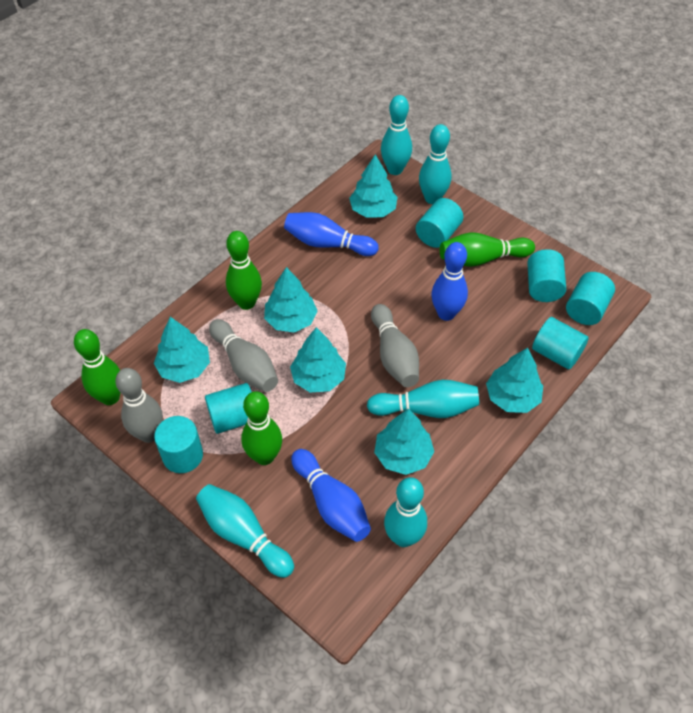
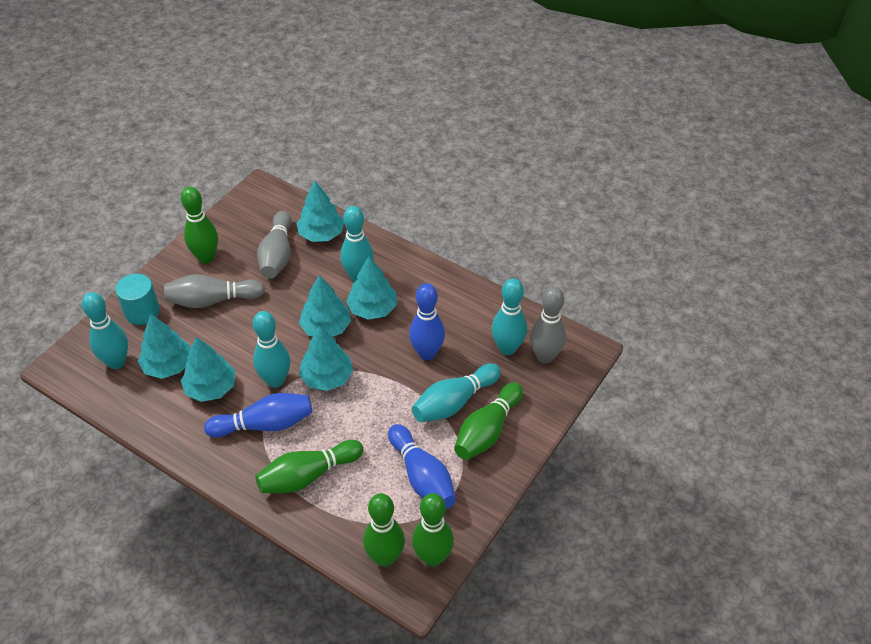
green bowling pin: [74,329,121,405] [226,231,262,310] [241,391,282,465] [440,232,535,267] = 4 -> [181,187,218,264] [255,440,364,493] [363,493,405,567] [412,493,454,567] [454,382,523,460] = 5
turquoise cylinder: [154,416,203,473] [205,383,252,434] [416,198,463,248] [527,249,566,302] [532,317,589,370] [566,272,615,325] = 6 -> [115,274,160,325] = 1

